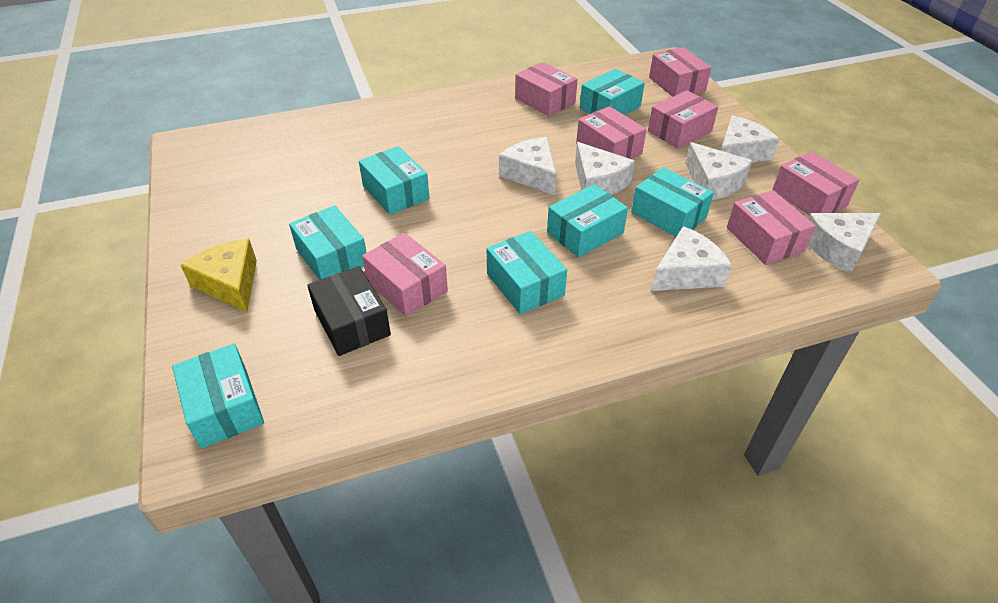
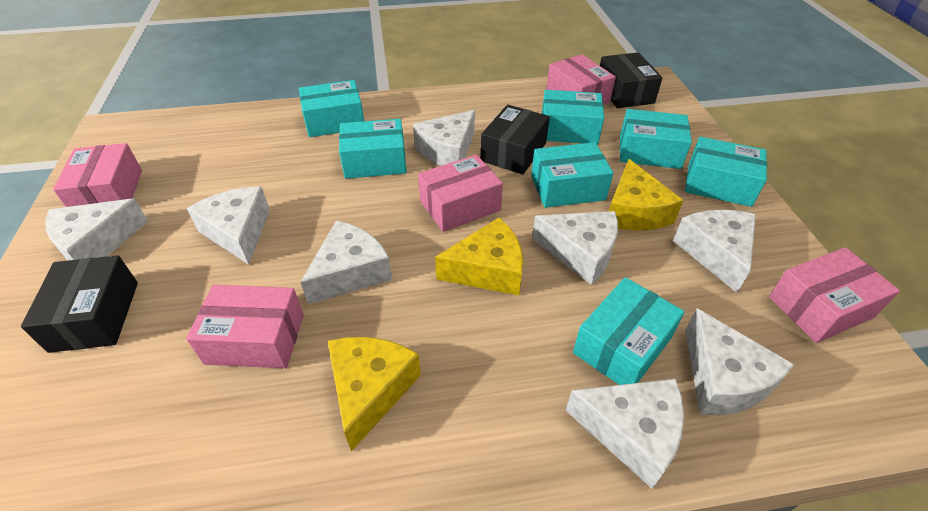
black box: [307,266,391,356] = 1 -> [21,256,138,353] [481,105,550,175] [600,52,663,108] = 3
pink box: [362,233,448,317] [515,62,578,116] [576,106,647,159] [648,90,718,148] [649,47,711,97] [727,190,816,265] [772,151,860,215] = 7 -> [53,143,142,207] [186,285,304,368] [418,154,503,232] [547,54,616,105] [769,247,900,343] = 5
white cheese: [499,137,556,195] [575,142,635,195] [651,226,732,291] [685,142,753,200] [721,116,779,163] [808,213,881,274] = 6 -> [46,198,149,261] [187,187,270,265] [301,221,392,304] [413,110,475,166] [532,211,618,285] [566,379,684,489] [673,210,756,293] [685,308,794,415] = 8
yellow cheese: [181,239,257,312] = 1 -> [328,337,421,452] [435,218,523,295] [609,159,683,231] = 3

